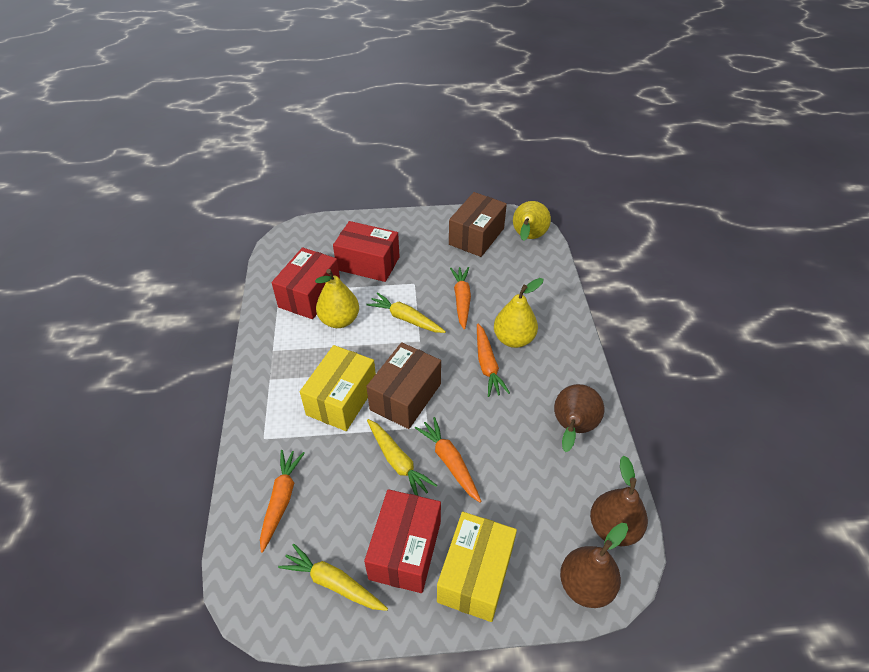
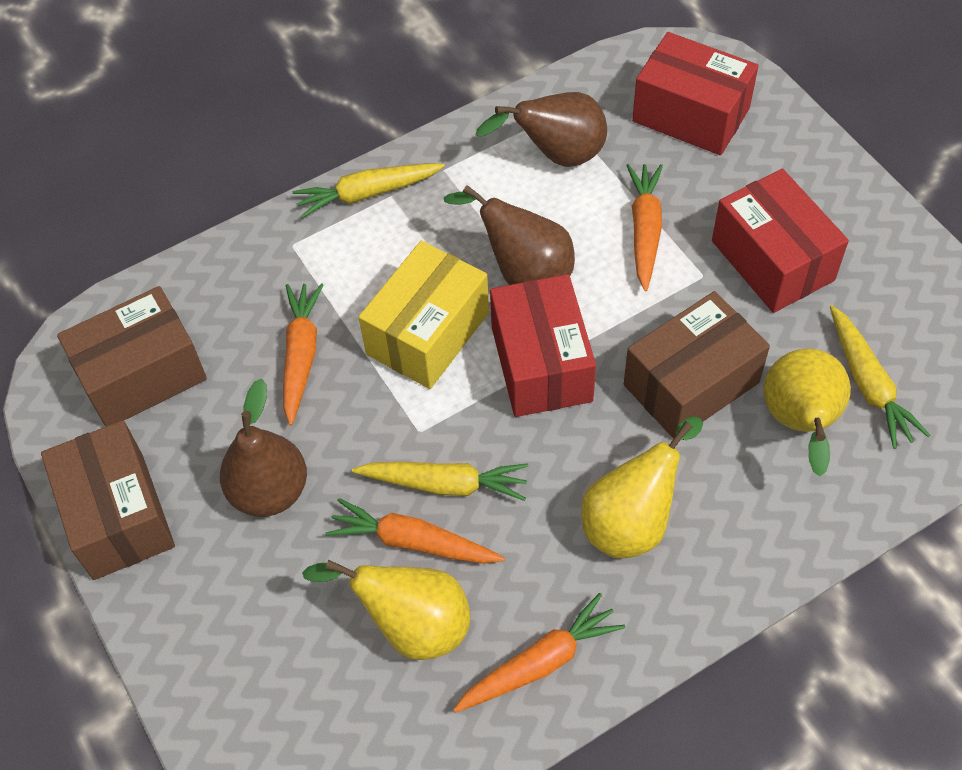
brown box: [366,342,441,429] [449,192,507,257] = 2 -> [41,420,175,580] [57,286,207,427] [624,291,770,439] = 3
yellow box: [300,345,376,431] [437,512,517,622] = 2 -> [358,241,489,389] = 1

